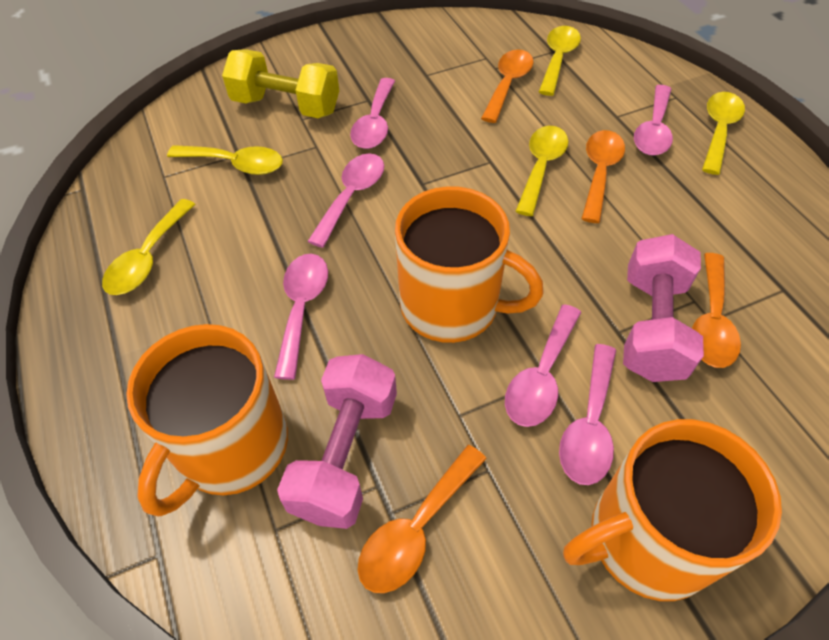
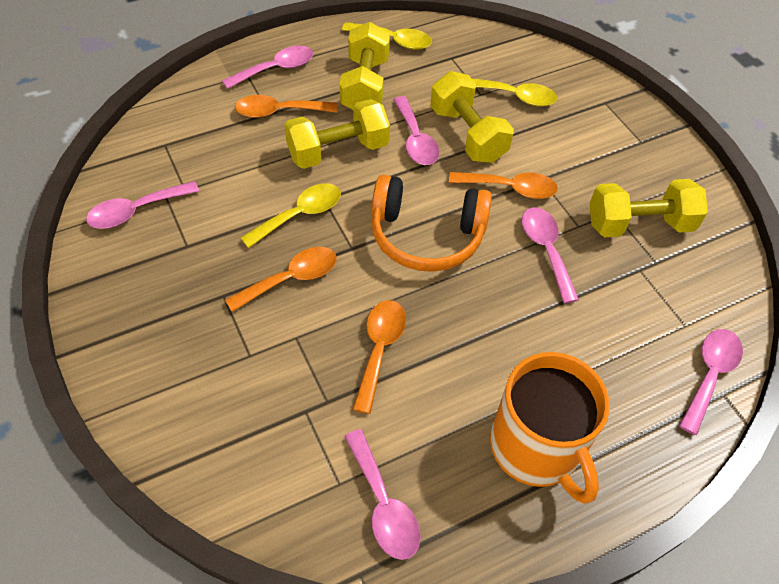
orange headphones: none = 0 -> [372,174,492,272] = 1
orange mug: [126,324,288,517] [395,186,544,343] [563,419,782,601] = 3 -> [490,352,610,504] = 1
pink dumbbell: [277,354,397,529] [623,234,704,382] = 2 -> none = 0
yellow dumbbell: [222,49,339,118] = 1 -> [284,99,390,169] [340,22,390,110] [430,71,514,163] [589,179,708,237] = 4
yellow spoon: [102,199,195,295] [167,145,283,175] [515,126,568,216] [539,26,581,96] [702,92,745,175] = 5 -> [241,183,341,248] [342,22,432,50] [472,78,557,107] = 3

